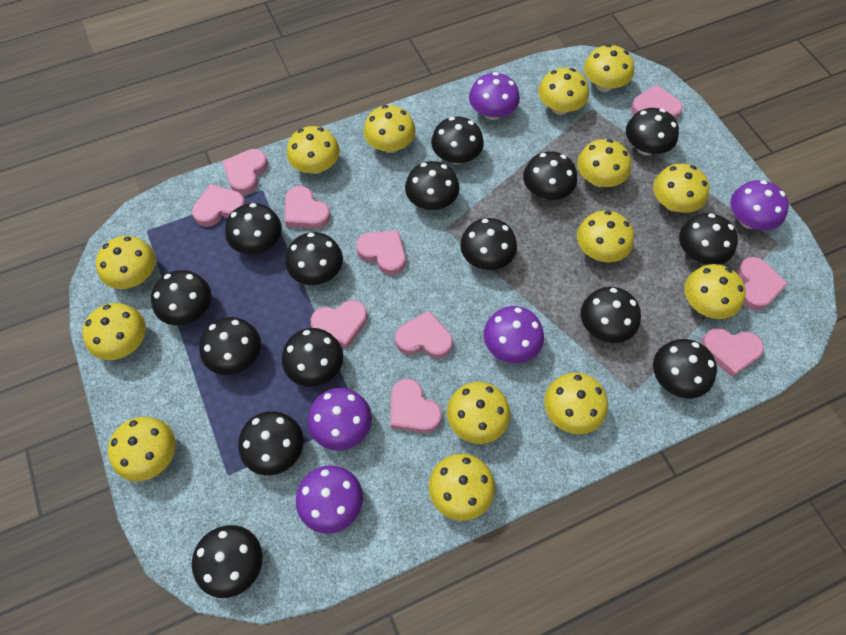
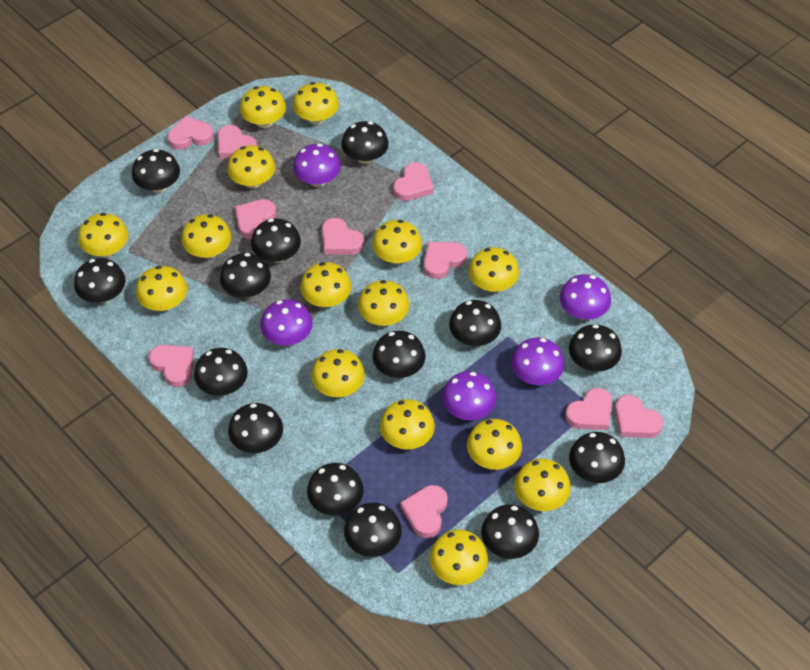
black mushroom: [151,270,211,325] [192,525,262,598] [199,317,261,375] [225,203,282,254] [238,411,304,475] [282,328,343,387] [285,232,343,285] [405,161,459,210] [431,116,484,164] [460,218,517,270] [523,152,577,200] [581,287,641,343] [626,108,679,155] [653,339,717,398] [679,213,738,265] = 15 -> [74,258,125,303] [132,149,180,193] [194,348,248,396] [220,253,271,298] [228,403,283,453] [251,218,301,263] [307,463,364,515] [341,121,389,164] [344,503,402,557] [373,331,425,378] [449,300,501,346] [481,504,539,559] [569,324,622,372] [569,432,625,483] = 14
yellow mushroom: [83,303,146,360] [96,236,156,289] [108,417,176,481] [287,126,340,174] [364,105,416,153] [429,454,495,521] [447,382,510,444] [538,68,589,115] [544,373,608,434] [577,139,631,187] [577,210,634,262] [584,44,634,92] [653,164,709,213] [685,264,746,319] = 14 -> [78,213,128,257] [136,266,187,311] [181,214,231,259] [227,145,275,188] [240,86,286,128] [293,82,339,125] [300,262,352,307] [311,349,365,397] [358,280,409,326] [372,220,422,264] [380,399,435,449] [430,529,488,585] [467,419,522,470] [468,247,519,292] [514,459,571,511] = 15

